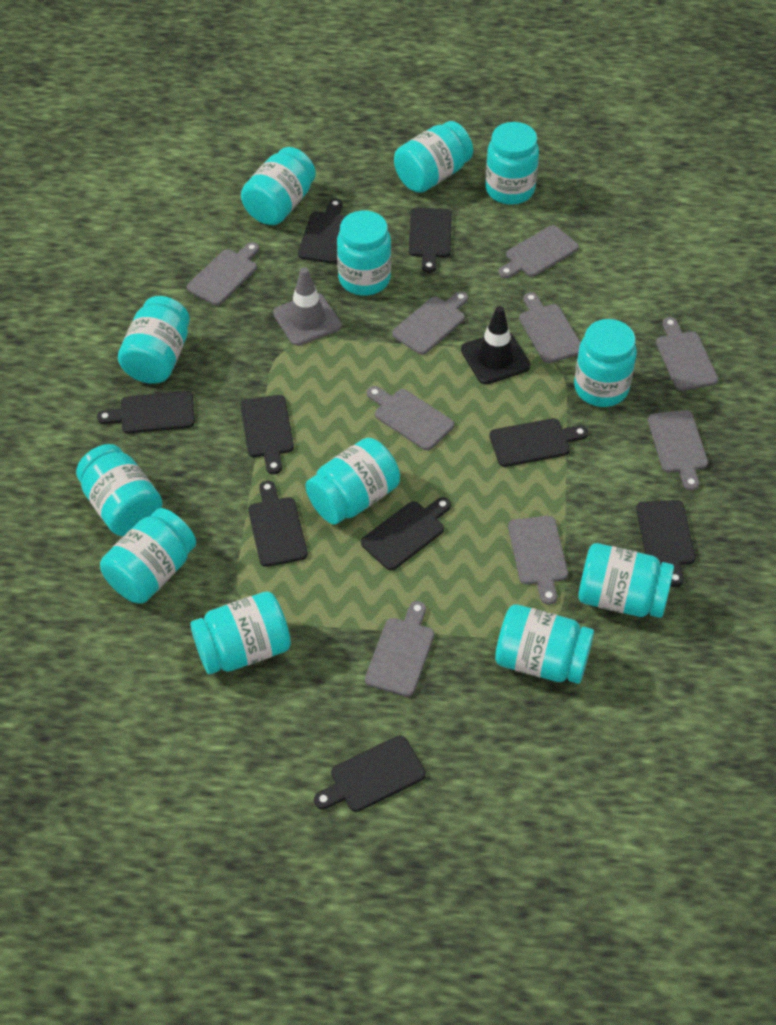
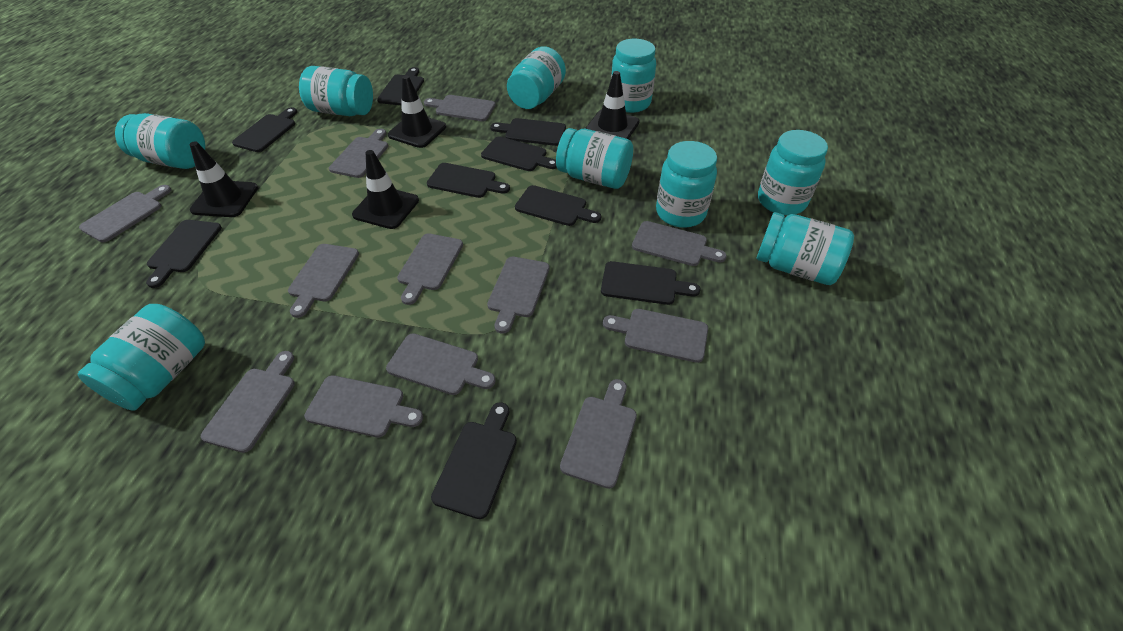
black traffic cone: [461,306,531,385] = 1 -> [189,141,258,217] [352,150,419,229] [388,75,446,148] [585,71,640,139] = 4
grey cutting board: [187,242,259,306] [365,601,434,697] [367,386,454,450] [392,291,468,355] [499,225,579,279] [508,516,568,605] [519,292,581,363] [648,410,708,491] [656,317,718,391] = 9 -> [79,185,171,242] [201,351,295,453] [288,244,359,318] [304,375,423,438] [329,129,388,178] [386,333,496,395] [397,233,463,305] [424,95,496,121] [487,257,550,334] [560,379,637,489] [603,309,708,363] [632,221,727,266] = 12
grey traffic cone: [273,267,342,346] = 1 -> none = 0
turquoise jar: [76,444,163,536] [100,508,196,604] [118,296,190,384] [190,592,291,674] [241,147,316,225] [306,438,400,524] [337,211,391,296] [394,121,473,193] [485,122,539,205] [495,604,594,684] [574,319,637,407] [578,543,674,618] = 12 -> [77,304,205,411] [115,113,205,169] [299,66,373,116] [507,46,566,109] [556,128,633,189] [611,39,656,113] [656,141,717,228] [757,212,854,285] [758,130,828,215] = 9

